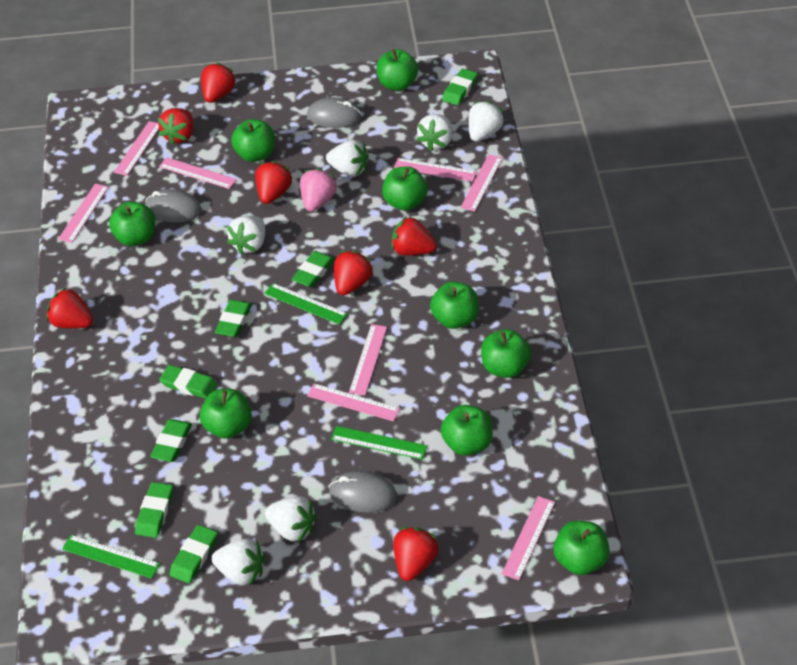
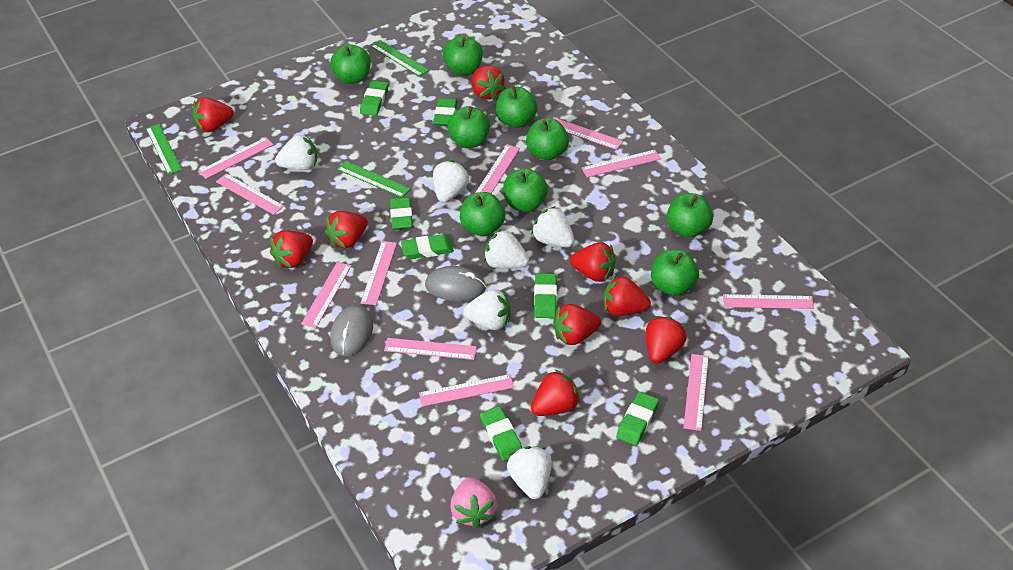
grey mouse: [145,189,202,223] [307,97,362,128] [329,471,397,513] = 3 -> [330,305,373,356] [425,266,486,301] = 2
pink ruler: [58,184,108,243] [114,121,159,176] [159,157,237,189] [307,383,400,422] [349,324,387,395] [394,158,477,182] [460,154,503,212] [502,496,555,580] = 8 -> [198,137,274,179] [216,173,284,215] [301,262,351,328] [361,241,397,306] [384,338,477,360] [419,374,514,407] [475,145,520,193] [553,118,623,150] [582,150,661,177] [683,354,709,431] [723,294,814,309] = 11
red strawberry: [47,287,93,329] [158,108,194,145] [201,62,236,103] [255,161,292,204] [334,251,373,295] [392,216,437,256] [393,527,439,581] = 7 -> [192,97,234,132] [270,230,313,268] [325,211,368,248] [472,66,505,100] [531,369,580,416] [553,304,601,345] [570,242,616,282] [604,276,651,316] [646,316,687,364] = 9

